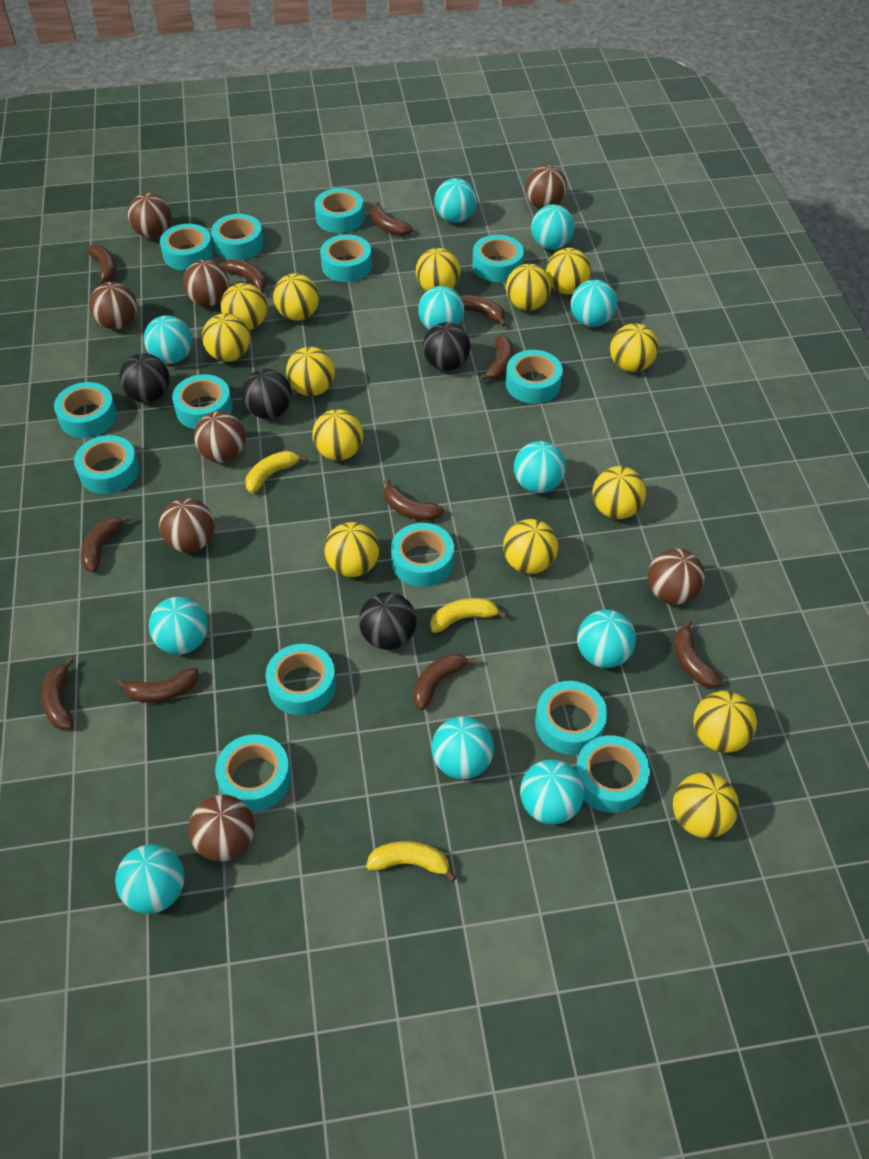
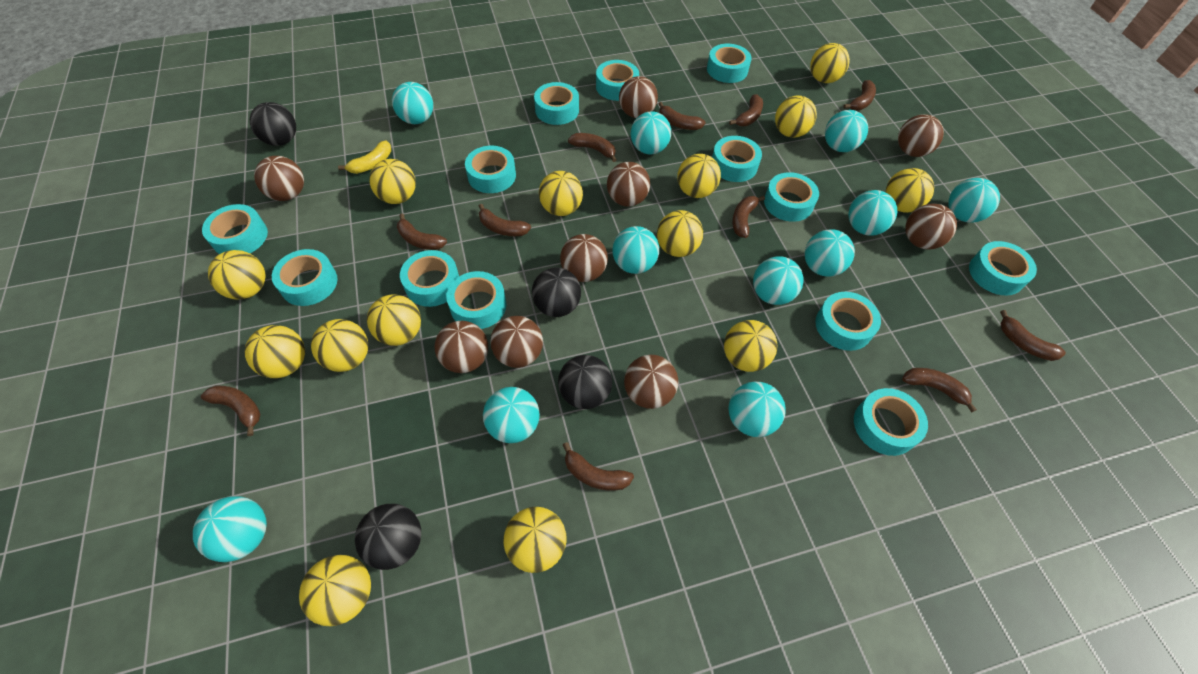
brown ball: [89,282,137,330] [128,193,172,238] [159,498,215,552] [183,260,229,306] [188,795,255,862] [194,411,246,463] [525,165,567,209] [648,549,705,605] = 8 -> [254,156,304,201] [435,321,488,373] [490,316,543,368] [560,234,608,282] [607,162,650,207] [619,76,658,118] [624,355,678,409] [898,114,944,157] [905,204,957,249] = 9
turquoise tape: [54,382,117,438] [74,435,139,494] [160,224,213,271] [172,374,233,429] [211,214,264,260] [215,734,291,812] [265,644,336,715] [315,188,364,233] [320,234,372,282] [391,523,454,587] [472,235,524,282] [506,350,563,404] [535,681,607,755] [575,735,650,813] = 14 -> [202,204,268,254] [272,249,338,306] [400,250,459,307] [446,271,506,329] [465,146,516,193] [534,82,579,125] [596,60,639,101] [707,44,751,83] [712,136,762,182] [764,172,819,222] [815,292,881,351] [854,388,928,456] [969,241,1037,296] = 13
yellow banana: [245,451,307,493] [366,841,457,882] [430,598,507,633] = 3 -> [338,141,391,174] = 1

